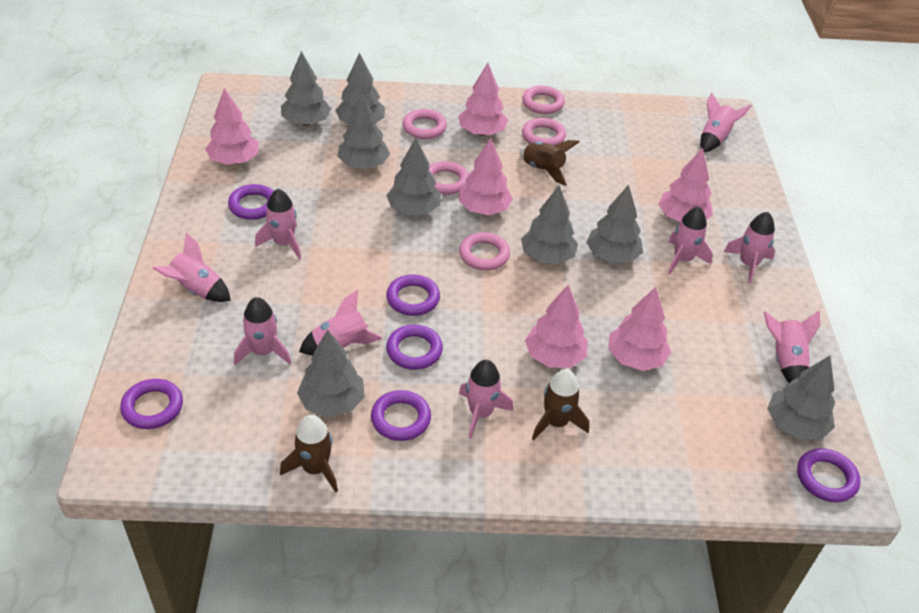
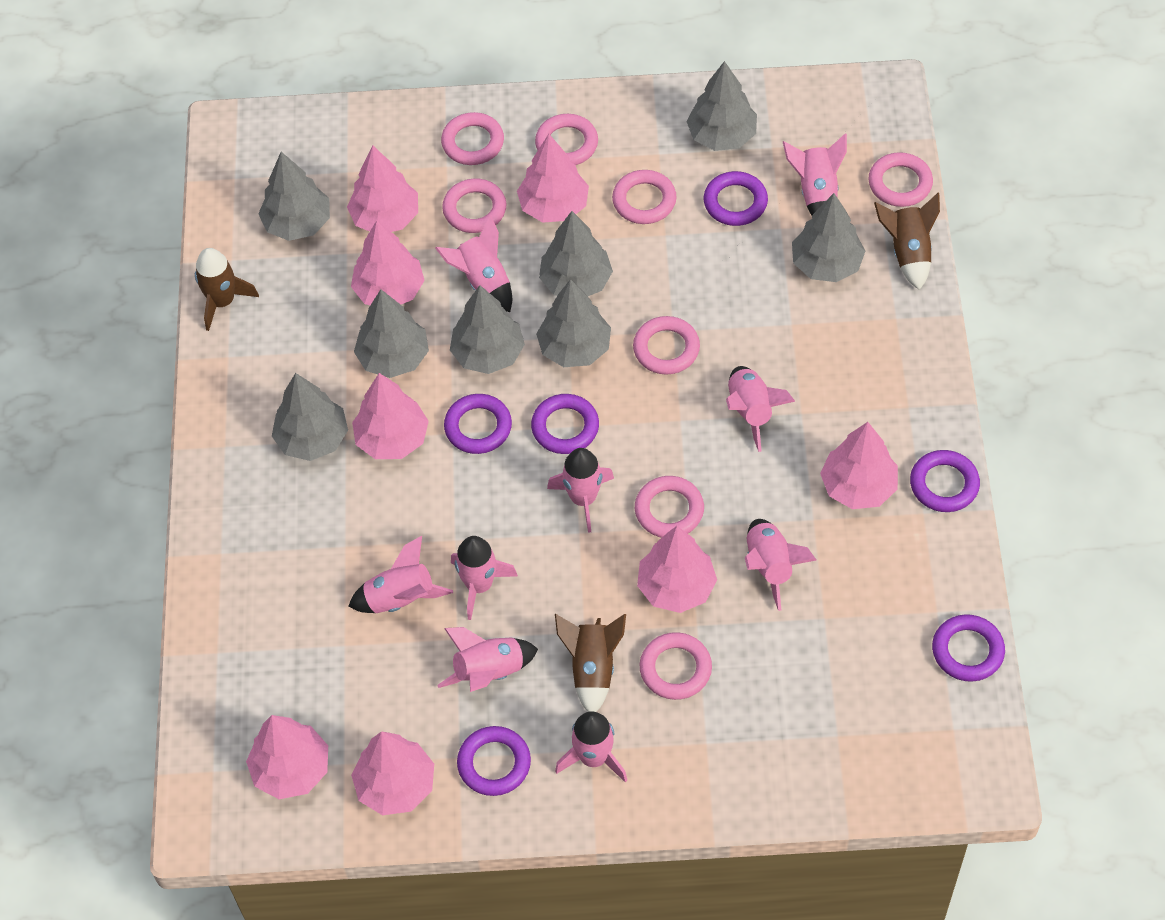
pink ring: [402,109,447,139] [429,161,469,195] [459,232,510,270] [522,85,565,114] [522,118,566,146] = 5 -> [441,112,504,165] [442,179,506,233] [535,114,598,165] [612,170,677,224] [633,316,700,374] [635,476,704,538] [640,632,712,700] [868,152,933,207] = 8
pink tree: [205,88,259,165] [458,63,508,136] [458,138,513,215] [525,285,588,368] [608,287,671,371] [659,148,713,222] = 6 -> [246,715,328,799] [347,146,418,232] [351,220,425,305] [351,731,434,815] [352,373,429,459] [517,134,589,223] [637,526,717,613] [820,422,898,509] = 8

